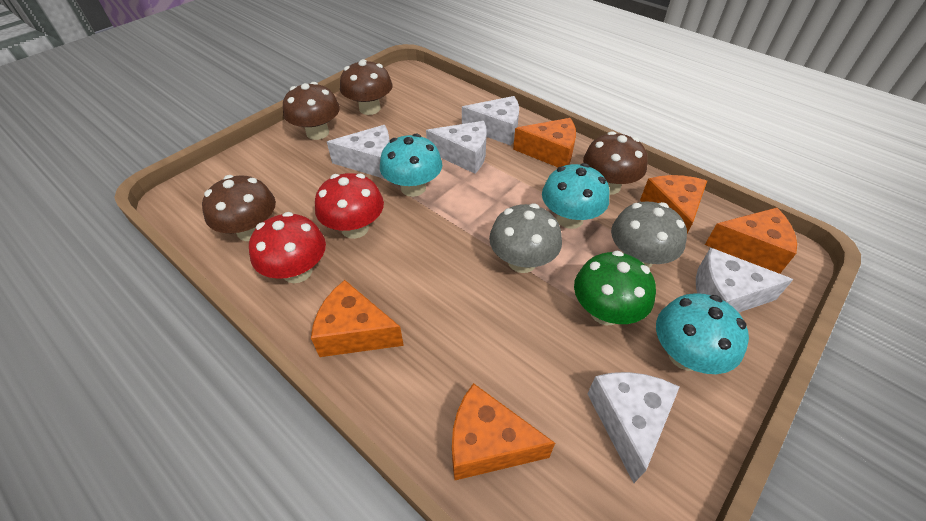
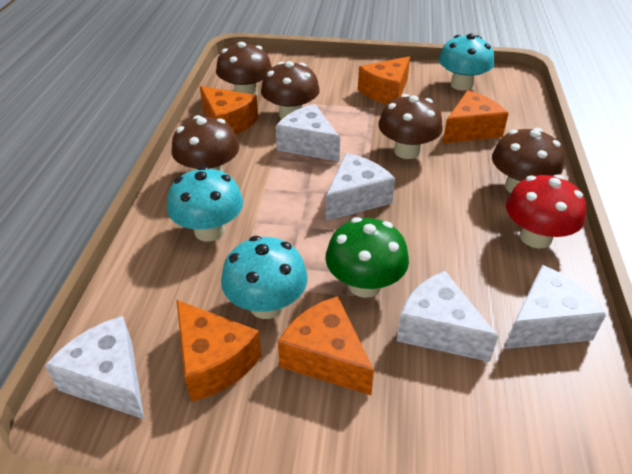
brown mushroom: [202,175,276,241] [283,82,340,140] [340,59,392,115] [583,131,648,195] = 4 -> [171,115,239,172] [216,42,272,95] [261,61,320,119] [378,94,443,159] [492,128,564,193] = 5
grey mushroom: [489,204,562,273] [611,202,687,268] = 2 -> none = 0
red mushroom: [249,212,326,283] [315,173,384,239] = 2 -> [506,174,586,249] = 1

